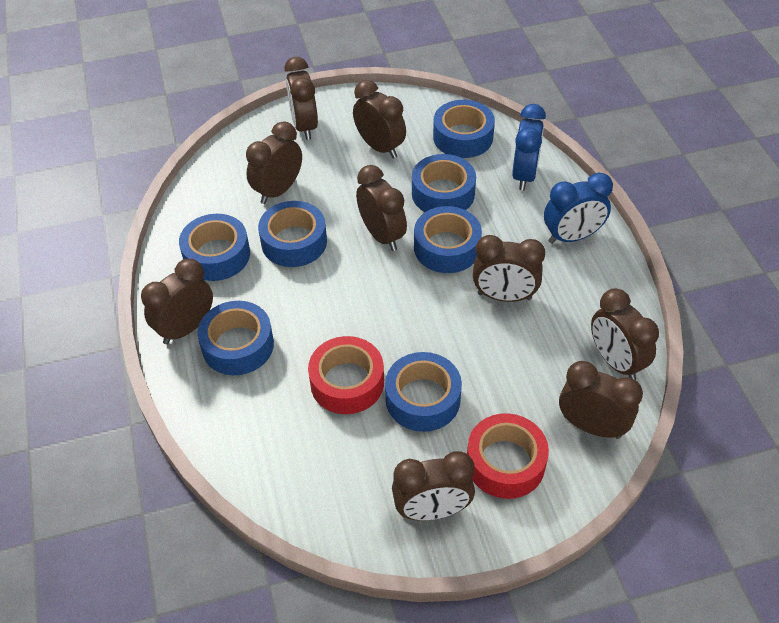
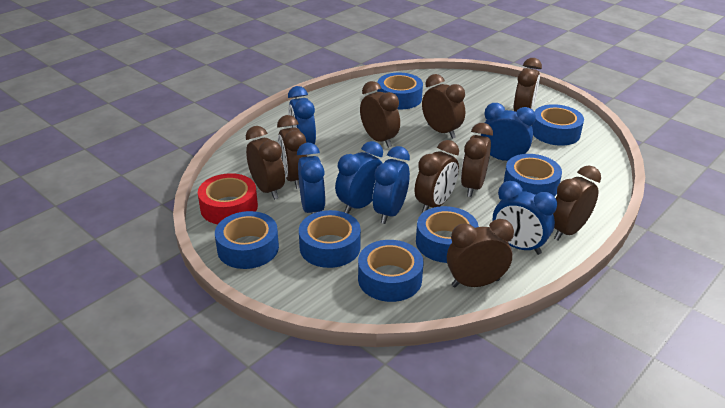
blue clock: [512,104,546,191] [544,172,613,244] = 2 -> [288,86,316,155] [297,142,326,214] [335,141,383,214] [373,146,410,224] [481,103,536,161] [493,181,557,255] = 6
red tape: [308,336,384,414] [467,413,549,499] = 2 -> [198,173,258,224] = 1

